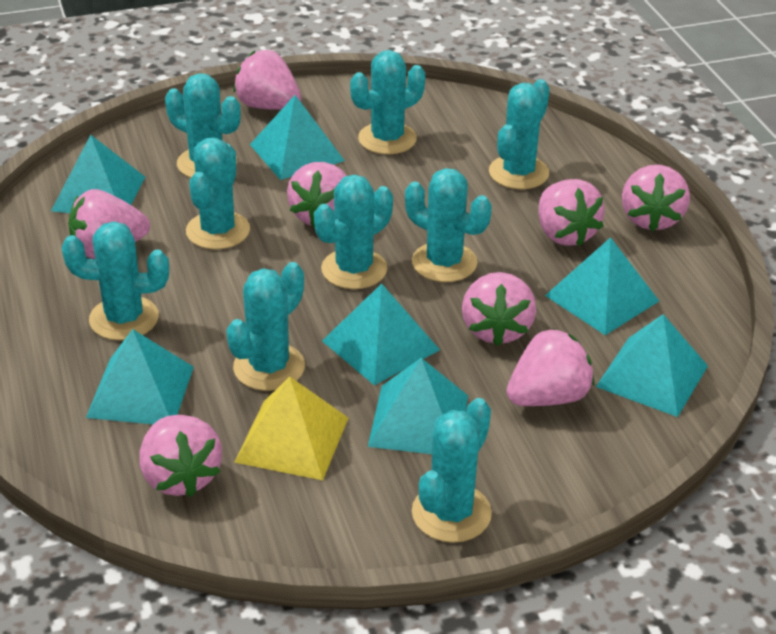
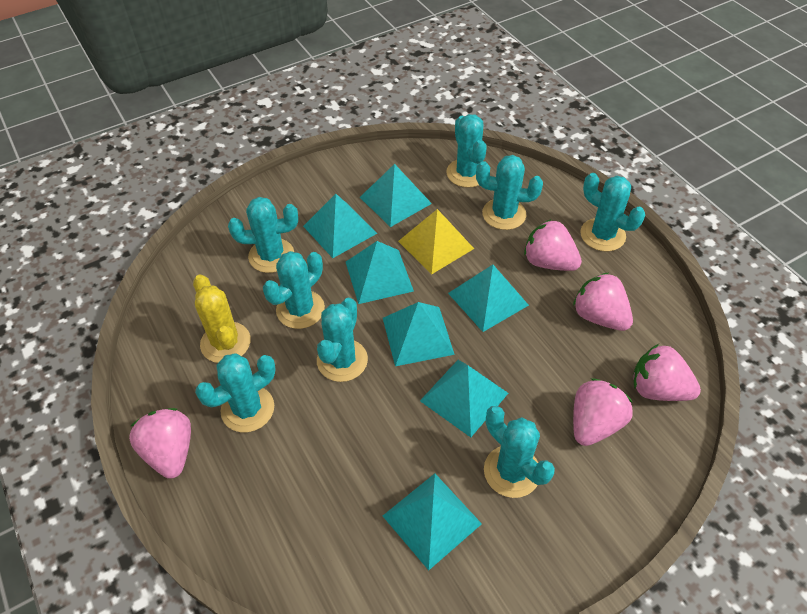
pink strawberry: [68,189,150,259] [139,415,222,497] [234,50,301,110] [287,162,347,228] [462,272,536,346] [506,329,594,406] [538,179,605,246] [622,165,690,232] = 8 -> [129,408,191,479] [524,219,582,271] [573,273,633,331] [573,378,633,446] [633,344,701,401] = 5
turquoise cactus: [62,221,169,340] [165,73,240,178] [186,138,250,249] [226,262,305,391] [314,175,393,289] [350,50,425,154] [405,168,492,282] [412,398,492,543] [489,79,550,189] = 9 -> [195,353,275,432] [228,197,298,273] [263,251,325,329] [317,298,368,382] [446,114,487,188] [476,155,543,230] [484,406,555,498] [580,173,645,251] = 8
yellow cactus: none = 0 -> [193,275,251,363] = 1

